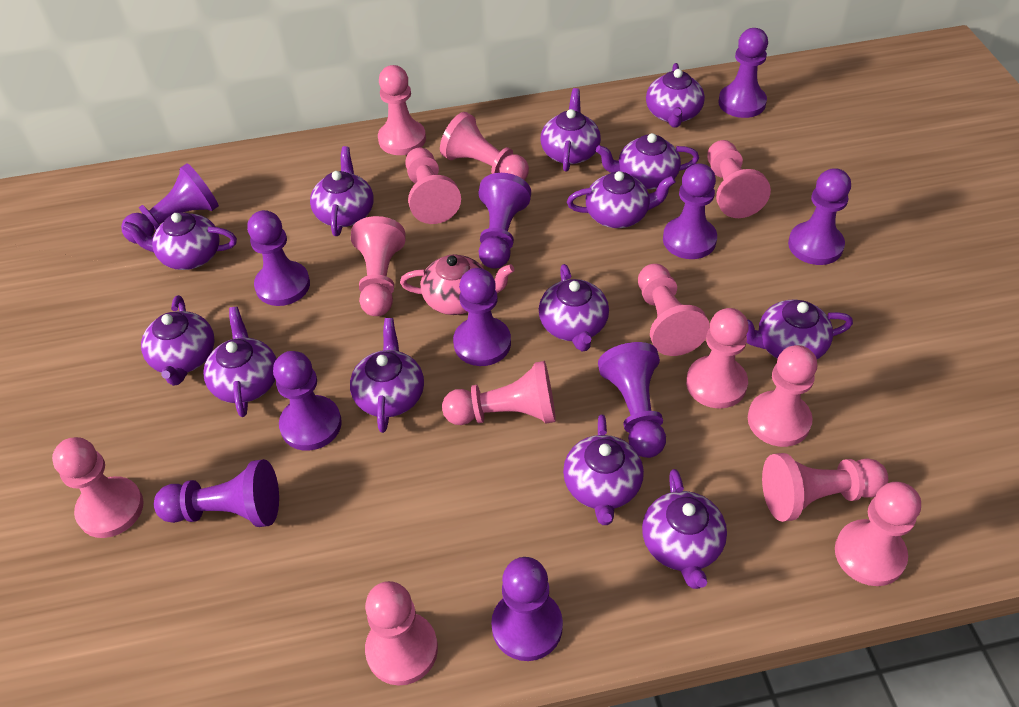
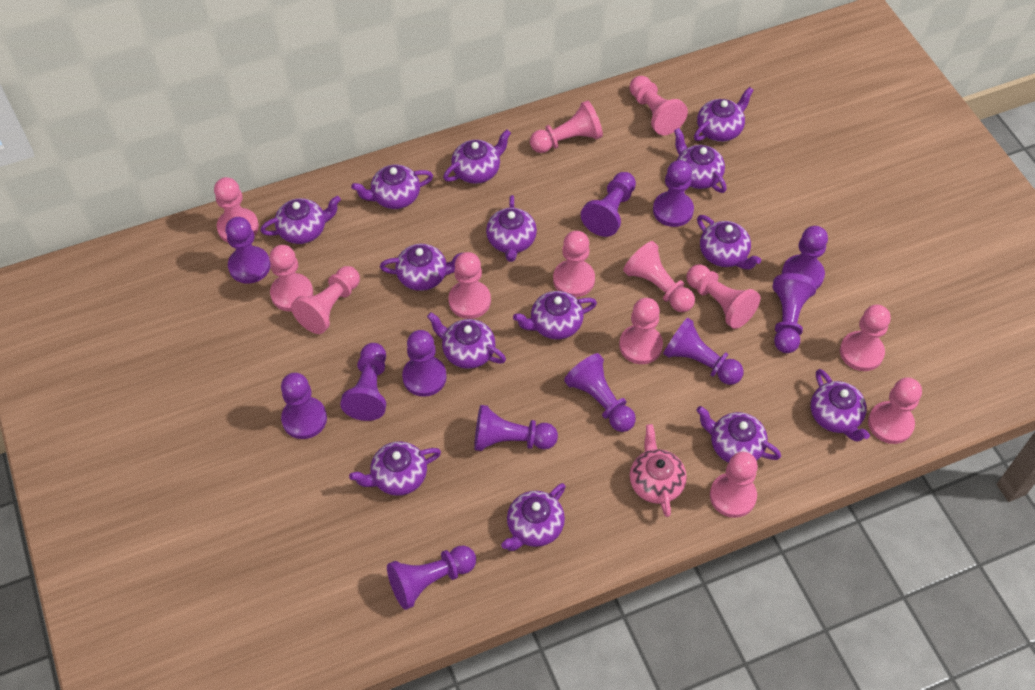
purple pawn: [121,163,219,243] [154,459,279,527] [247,210,310,306] [273,351,342,451] [453,268,511,366] [478,173,531,269] [491,557,563,661] [598,342,666,458] [663,163,717,259] [718,28,768,118] [788,168,851,265] = 11 -> [225,217,271,284] [281,373,327,439] [340,343,386,421] [387,545,476,610] [402,330,447,397] [474,405,558,451] [564,353,636,432] [581,172,636,237] [653,160,694,227] [663,317,743,385] [772,273,817,353] [782,226,828,289] = 12
purple teapot: [122,212,237,270] [141,295,215,386] [203,307,277,417] [310,146,374,236] [350,318,424,433] [539,264,609,351] [541,88,601,172] [563,414,644,525] [567,171,676,228] [596,133,699,189] [642,469,727,589] [646,63,705,128] [746,300,853,359] = 13 -> [260,196,341,244] [349,441,441,496] [351,165,433,209] [380,244,462,291] [427,312,506,369] [443,130,511,184] [486,195,537,262] [501,483,566,551] [513,291,597,339] [674,128,727,193] [694,87,754,142] [696,406,781,463] [697,215,761,270] [811,369,870,441] = 14

